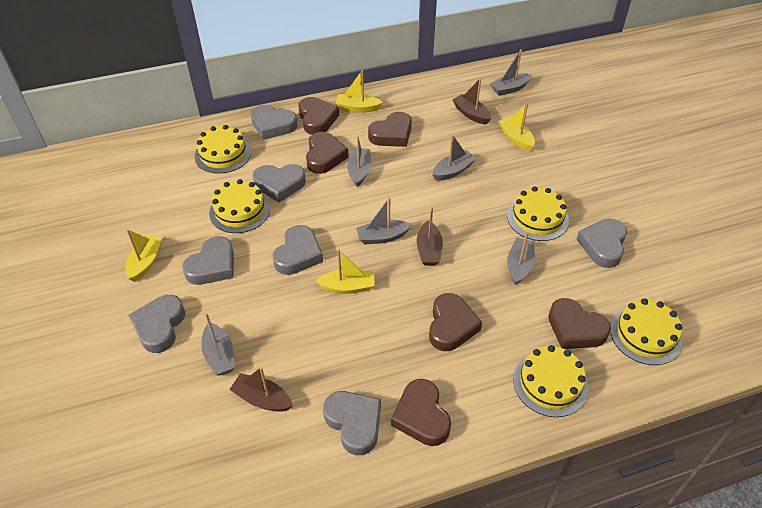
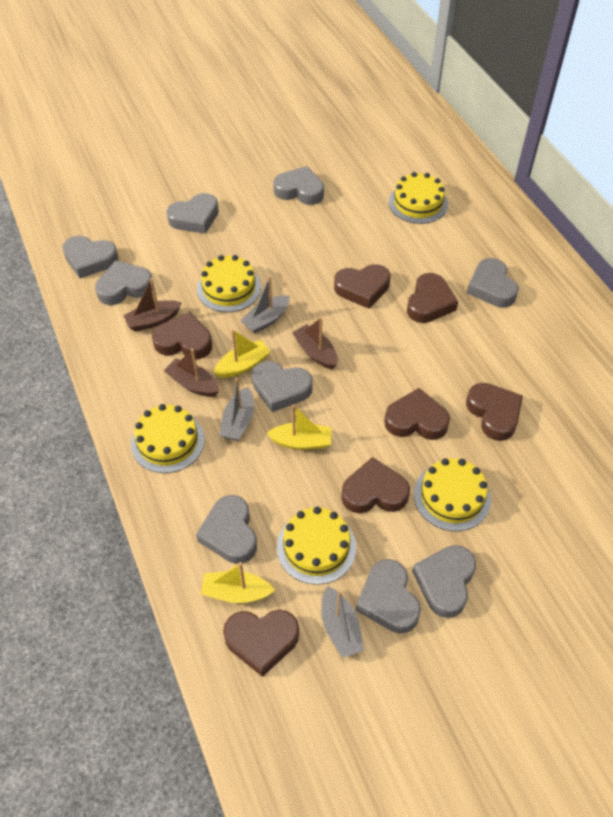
brown heart: [299,97,339,135] [306,132,349,174] [368,112,412,147] [391,379,451,446] [429,293,482,351] [548,298,611,349] = 6 -> [152,312,212,359] [223,610,299,677] [334,264,390,309] [341,457,410,513] [384,388,450,440] [407,273,458,323] [466,383,523,441] = 7
grey boat: [201,313,235,376] [347,136,371,187] [356,197,412,244] [432,135,477,181] [490,49,531,96] [507,233,535,285] = 6 -> [219,378,254,441] [240,276,290,334] [321,586,364,658] = 3
grey heart: [128,295,185,353] [182,236,234,285] [251,105,298,140] [253,164,306,202] [272,225,323,275] [323,391,381,455] [576,219,627,268] = 7 -> [62,236,119,278] [95,261,152,305] [167,193,219,234] [196,495,257,564] [252,361,313,412] [273,166,324,205] [356,559,421,633] [412,545,476,618] [467,258,519,308] = 9
yellow boat: [126,229,162,282] [315,249,375,294] [336,70,383,113] [499,103,535,151] = 4 -> [201,562,275,603] [214,329,271,378] [266,404,332,450] = 3

